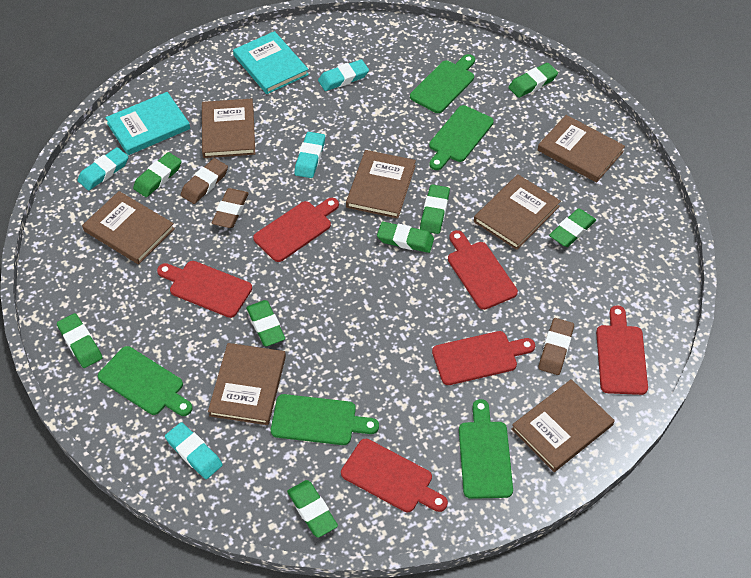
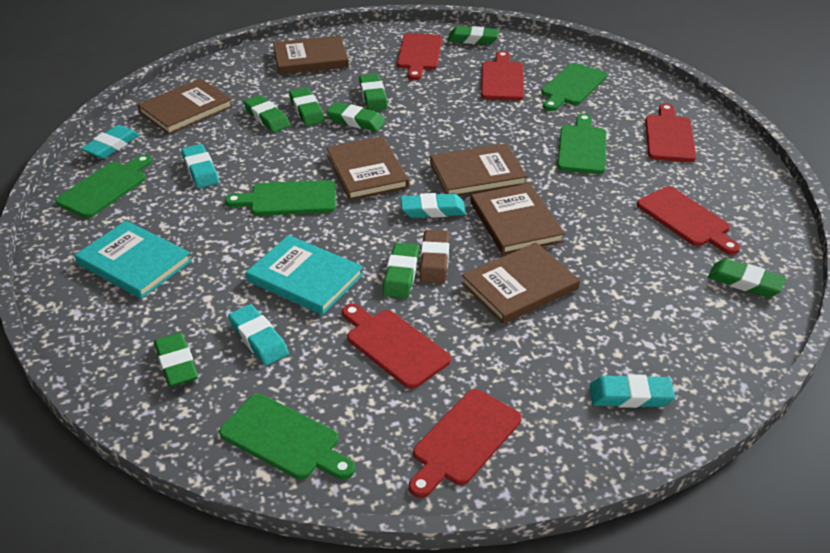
brown book: [82,191,175,264] [202,99,255,158] [208,343,286,425] [346,150,416,219] [474,174,561,250] [512,379,615,472] [538,115,625,183] = 7 -> [137,79,233,135] [273,35,349,75] [326,136,409,200] [430,143,527,196] [462,242,580,324] [471,183,565,255] = 6
brown eraser: [181,158,228,204] [212,188,249,228] [539,318,574,375] = 3 -> [420,230,450,283] = 1
turquoise eraser: [77,147,128,190] [165,422,223,479] [294,132,325,178] [318,59,369,91] = 4 -> [81,125,139,159] [181,144,219,189] [228,304,289,366] [400,193,466,218] [590,374,675,408] = 5

